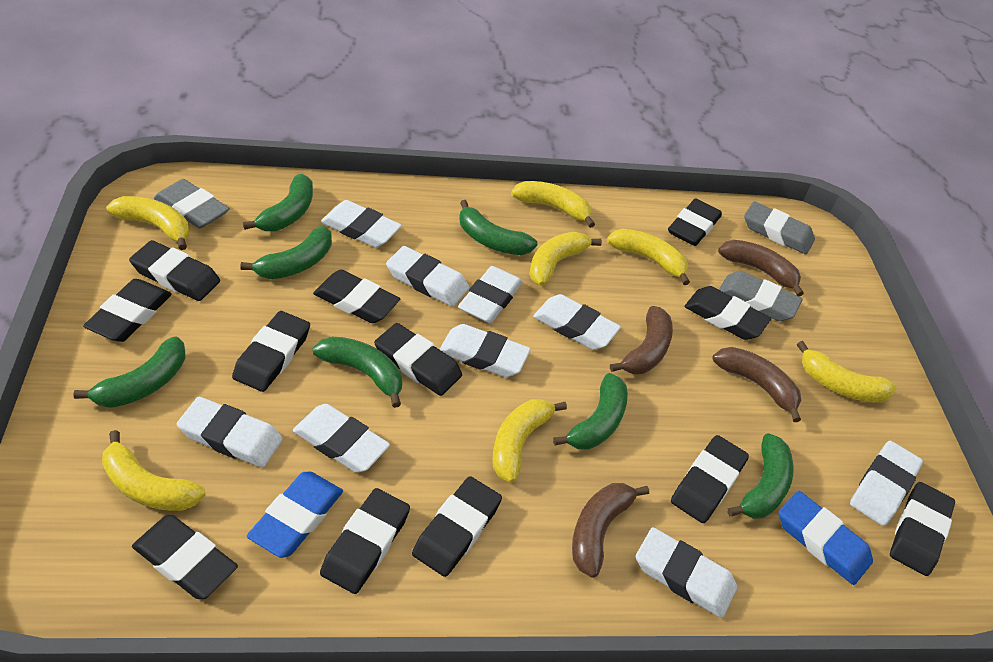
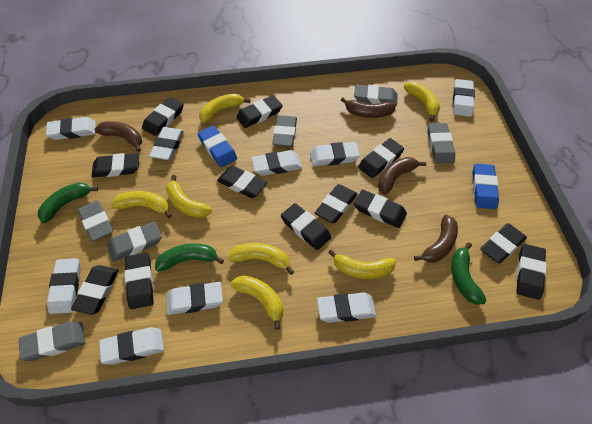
green banana: [73,336,185,408] [240,226,332,279] [243,174,313,231] [312,337,402,408] [459,200,537,255] [553,373,628,449] [727,433,793,519] = 7 -> [38,182,98,223] [155,243,224,272] [451,242,487,305] = 3
grey eraser: [154,179,230,229] [719,271,803,321] [744,201,815,254] = 3 -> [19,321,85,361] [78,200,113,242] [107,222,162,262] [272,115,297,147] [354,85,398,106] [428,123,455,164] = 6

